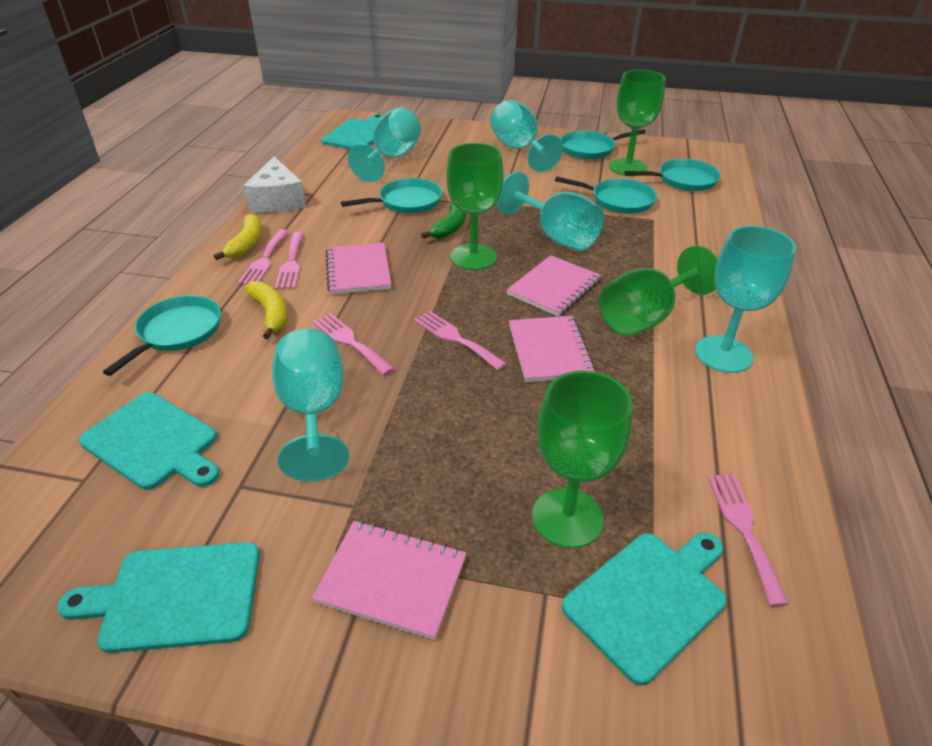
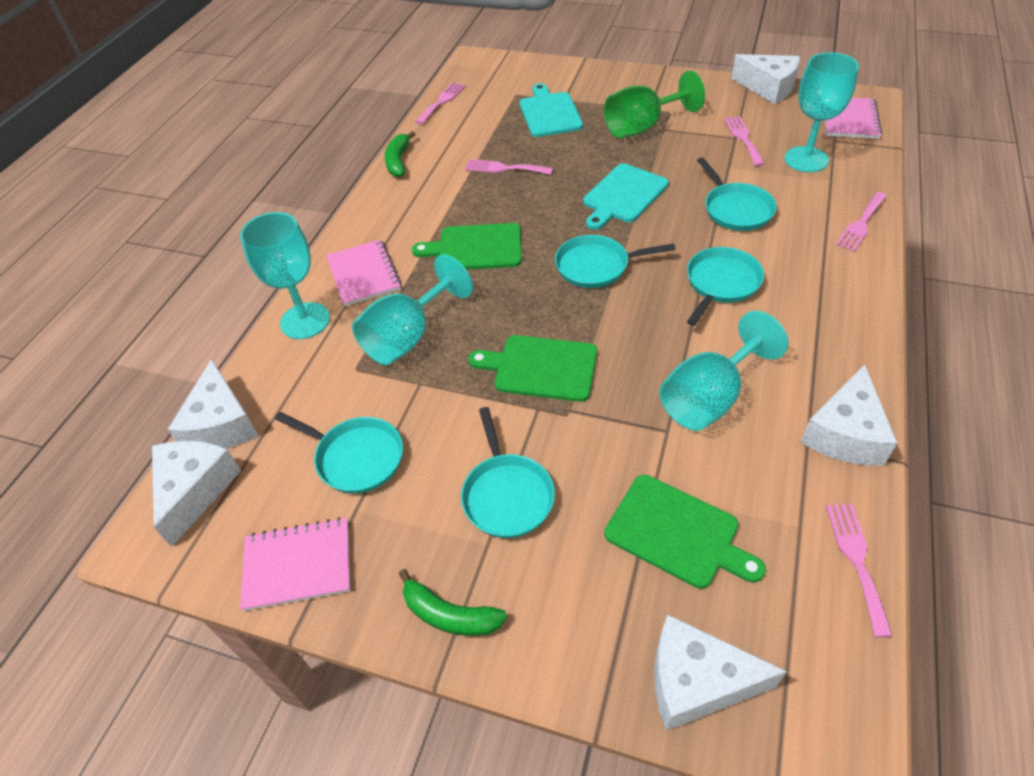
green banana: [421,201,466,239] = 1 -> [385,131,415,177] [399,569,507,636] = 2
green cutting board: none = 0 -> [412,223,522,270] [468,335,597,402] [604,475,766,589] = 3
green goblet: [446,143,504,270] [532,370,632,548] [599,246,718,336] [609,70,666,176] = 4 -> [604,70,705,138] = 1
pink notebook: [312,521,467,640] [325,242,391,295] [507,255,601,317] [509,316,596,383] = 4 -> [240,517,350,611] [326,239,401,307] [825,98,882,139] = 3
turquoise cutting board: [57,542,260,653] [79,392,220,490] [321,114,383,149] [562,532,727,686] = 4 -> [520,83,583,137] [583,164,669,230] = 2
turquoise goblet: [272,329,349,482] [348,107,421,182] [491,100,563,172] [497,172,604,251] [695,226,796,373] = 5 -> [240,212,330,339] [352,254,473,365] [659,311,789,431] [784,52,859,172] = 4
white cheese: [243,157,306,213] = 1 -> [152,441,241,547] [168,359,258,449] [654,614,787,731] [731,54,800,104] [800,365,897,466] = 5
yellow banana: [214,213,262,260] [244,281,287,339] = 2 -> none = 0

